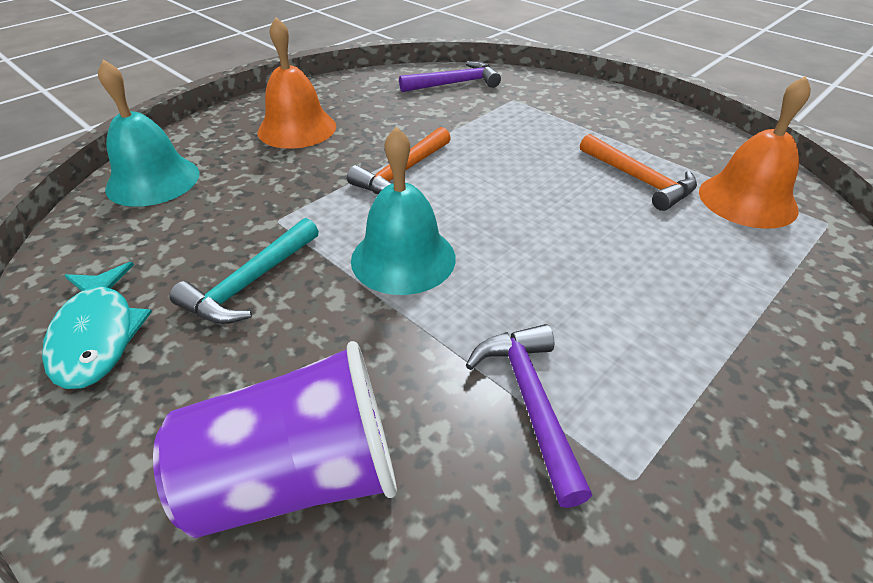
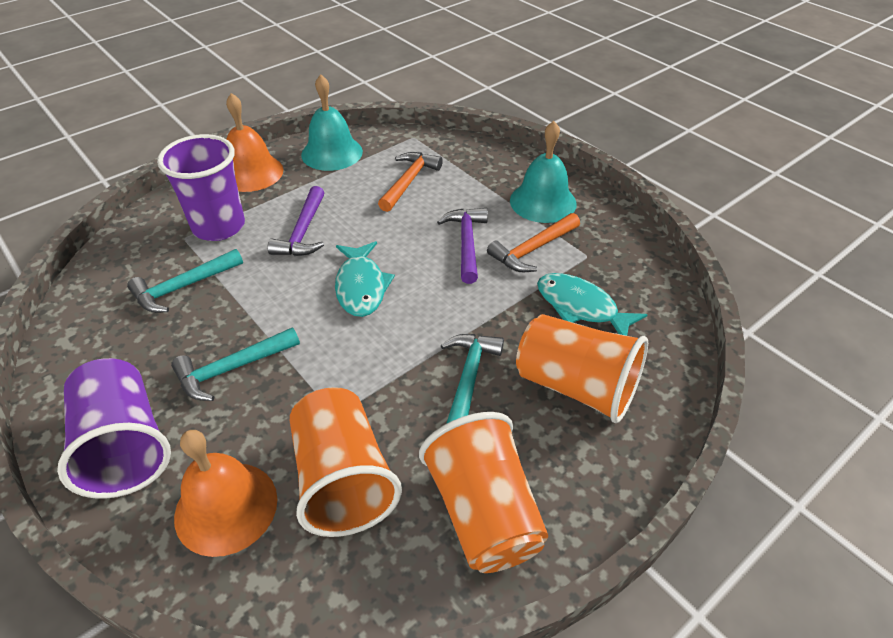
orange cup: none = 0 -> [290,387,402,537] [419,412,548,573] [516,314,648,423] = 3
purple cup: [153,341,397,538] = 1 -> [57,358,171,499] [157,134,245,241] = 2
turquoise fish: [42,262,152,389] = 1 -> [335,241,395,317] [537,273,648,336] = 2
turquoise hammer: [169,218,319,324] = 1 -> [127,249,243,313] [171,327,300,401] [441,334,504,424] = 3

